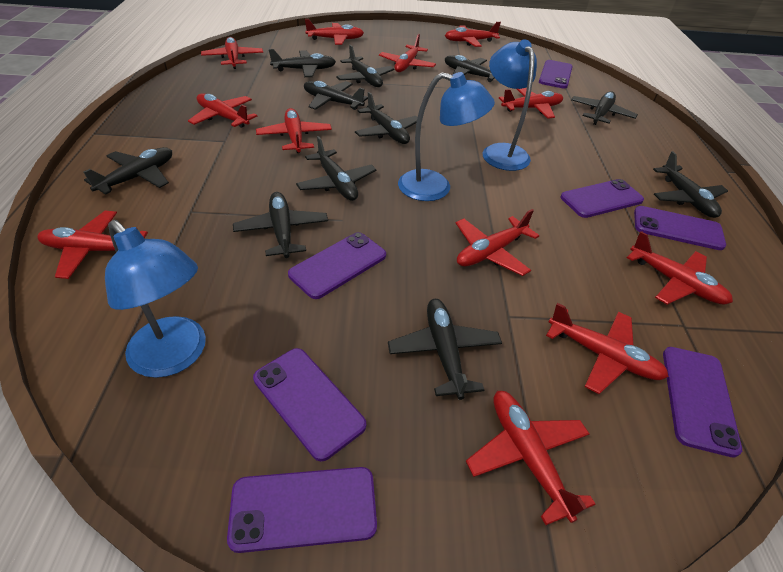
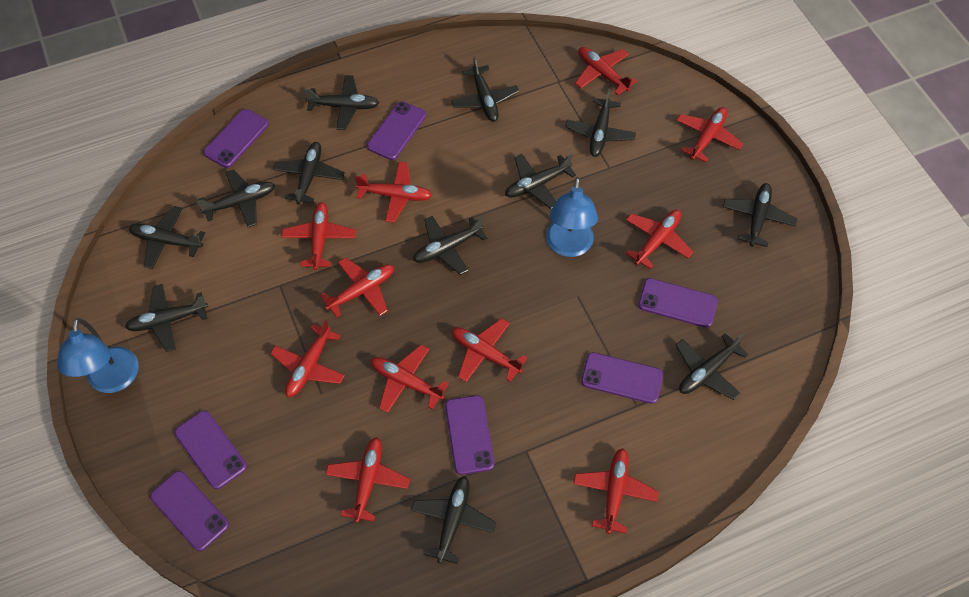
black plane: [83,147,172,195] [233,192,328,258] [269,49,336,77] [296,136,377,201] [304,81,368,110] [336,45,394,87] [355,92,418,144] [388,299,502,400] [445,55,495,82] [571,91,638,125] [653,151,728,218] = 11 -> [125,284,208,352] [129,206,205,269] [196,169,275,227] [273,142,345,205] [304,75,379,130] [411,476,496,564] [413,216,488,275] [451,56,519,122] [505,154,576,209] [565,89,636,157] [676,333,748,400] [723,183,797,247] = 12
blue lamp: [105,220,206,378] [398,72,495,201] [483,39,537,171] = 3 -> [57,318,139,393] [546,177,598,257] = 2
red plane: [37,211,148,279] [188,93,257,128] [201,37,263,69] [256,108,332,153] [305,19,364,45] [379,34,436,72] [445,22,501,47] [456,209,539,276] [466,391,595,525] [499,88,563,119] [546,303,669,394] [627,231,733,305] = 12 -> [270,319,345,397] [282,202,356,270] [320,258,394,317] [325,437,410,523] [354,162,432,223] [371,345,449,413] [452,318,528,382] [573,448,659,534] [575,47,637,95] [625,210,693,269] [676,107,743,162] = 11

